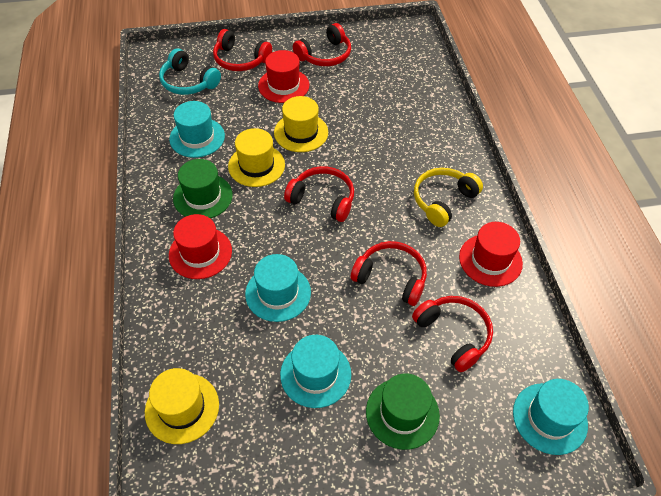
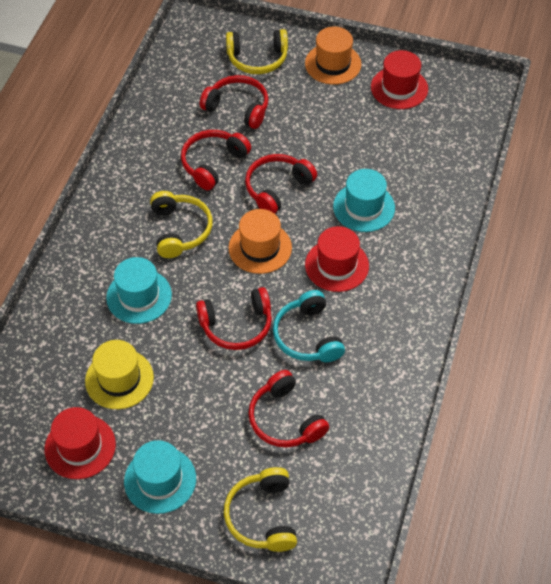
green hat: [173,159,233,218] [366,373,440,450] = 2 -> none = 0
orange hat: none = 0 -> [229,209,292,274] [305,26,361,85] = 2
turquoise hat: [169,101,225,158] [245,254,311,322] [280,335,351,408] [513,379,589,455] = 4 -> [106,257,172,324] [124,440,196,514] [333,169,395,232] = 3
yellow hat: [145,368,219,444] [228,128,285,187] [274,96,328,152] = 3 -> [85,340,154,409] = 1
yellow headphones: [414,168,483,227] = 1 -> [150,191,212,258] [224,467,297,552] [226,29,288,74] = 3

